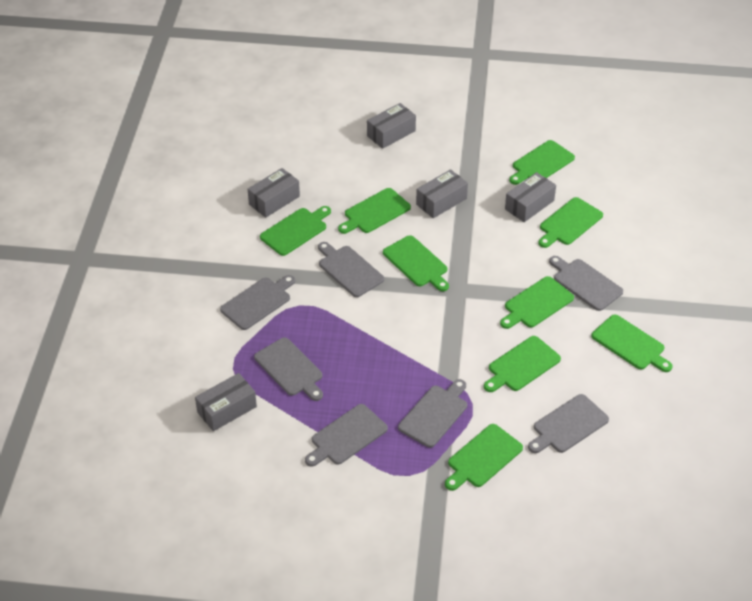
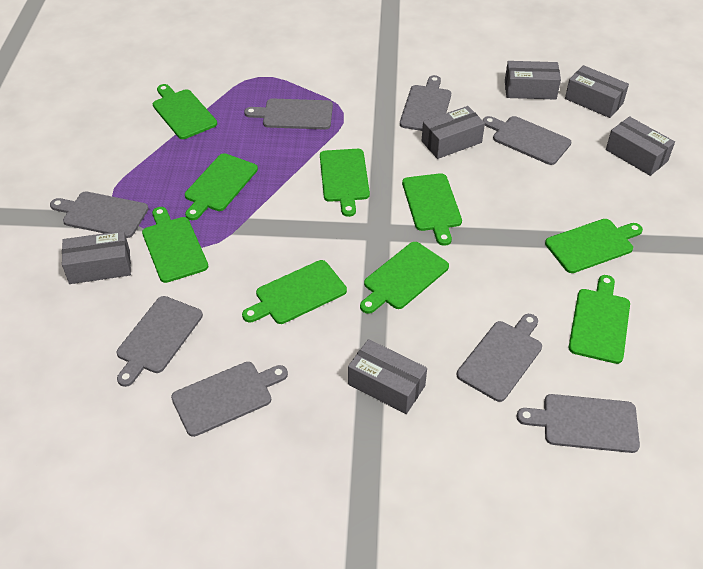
grey box: [195,373,257,431] [248,168,300,218] [367,103,416,149] [416,169,468,218] [505,172,556,222] = 5 -> [62,231,131,284] [348,339,427,414] [422,106,485,159] [505,61,561,100] [565,65,629,118] [606,116,675,176] = 6
grey cutting board: [220,275,295,330] [254,337,323,401] [305,404,388,467] [318,242,384,297] [398,379,467,448] [528,394,609,453] [549,256,623,311] = 7 -> [50,192,149,238] [117,296,203,387] [171,362,288,437] [244,98,333,130] [400,75,451,131] [457,314,542,402] [483,116,571,165] [516,394,640,453] = 8

